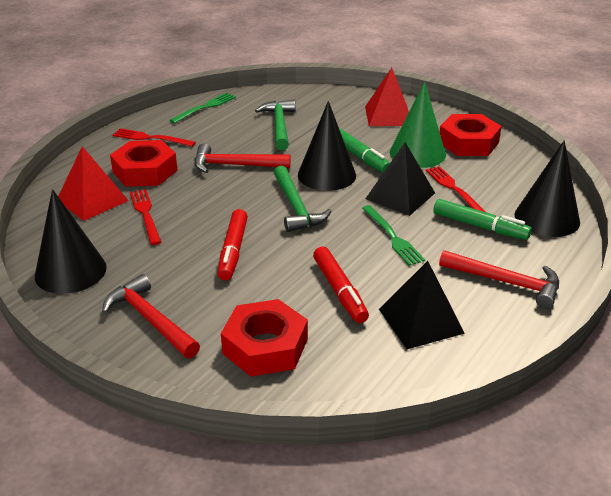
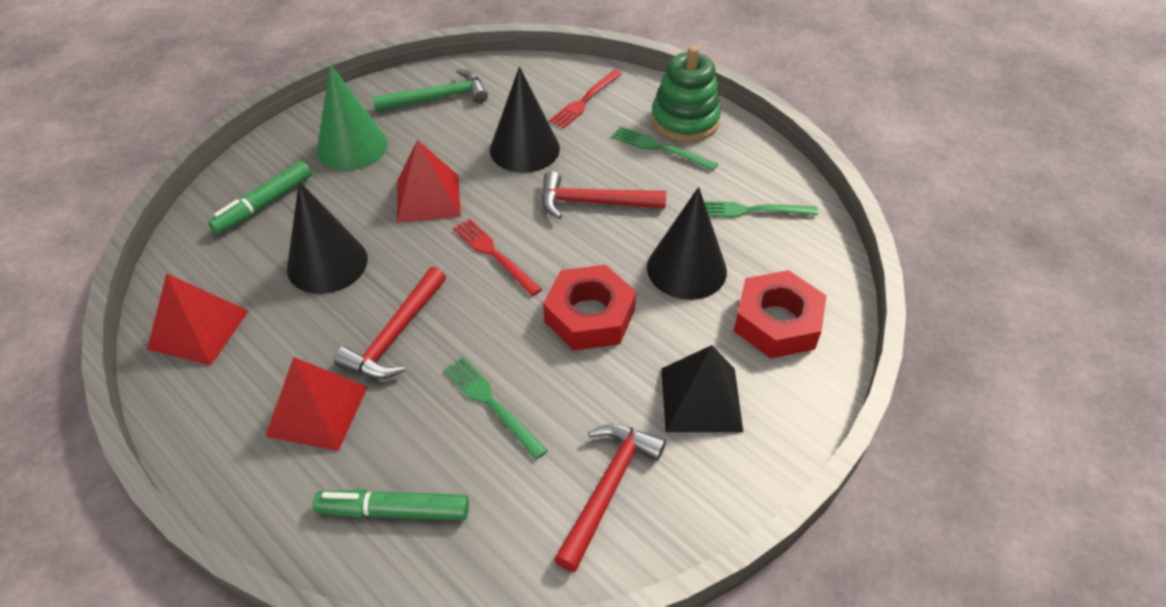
black pyramid: [365,142,435,216] [379,261,465,349] = 2 -> [661,345,743,432] = 1
green fork: [169,93,236,123] [362,205,425,266] = 2 -> [444,357,548,460] [612,126,718,171] [704,201,818,218] = 3
green hammer: [255,100,295,150] [274,166,332,232] = 2 -> [372,69,488,112] = 1
green stacking toy: none = 0 -> [651,46,721,142] = 1
red fork: [113,128,196,147] [130,189,161,245] [426,166,487,213] = 3 -> [453,219,542,296] [549,70,622,128] = 2
red marker: [217,209,248,280] [313,247,369,323] = 2 -> none = 0
red nut: [110,140,177,187] [221,299,308,377] [440,114,502,156] = 3 -> [543,265,636,351] [734,270,827,359] = 2
red pyramid: [58,146,129,221] [365,68,409,126] = 2 -> [147,273,248,365] [265,357,368,451] [397,140,461,223] = 3

